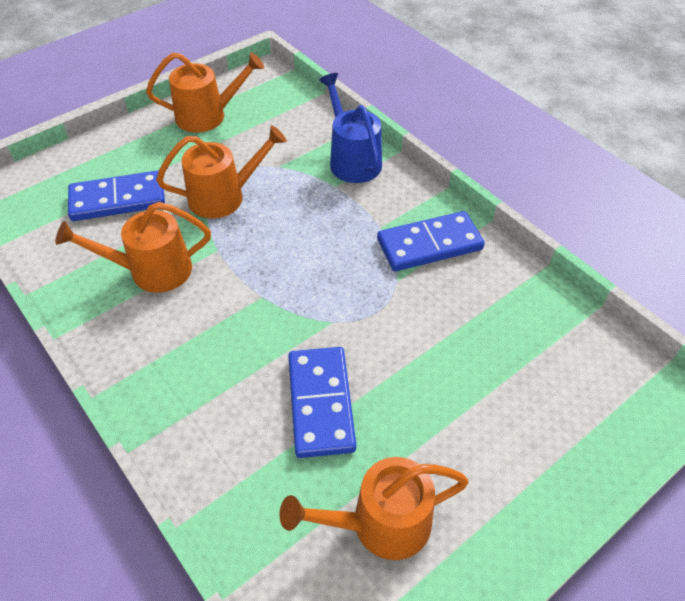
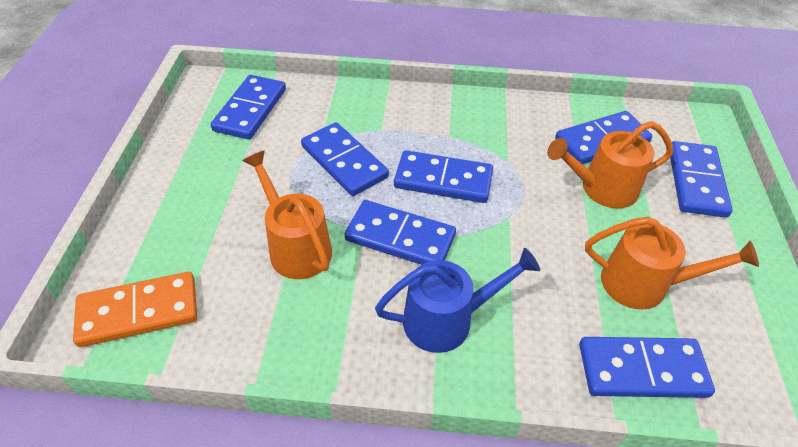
blue domino: [68,170,165,221] [288,347,356,458] [377,211,485,271] = 3 -> [211,75,286,139] [301,122,389,196] [345,200,456,265] [394,150,493,203] [555,111,652,164] [579,337,715,398] [670,141,733,218] = 7
orange domino: none = 0 -> [73,272,197,347] = 1
orange watering can: [55,202,211,293] [146,52,264,133] [156,125,287,218] [280,457,469,560] = 4 -> [242,151,332,279] [547,121,673,208] [585,216,759,310] = 3

